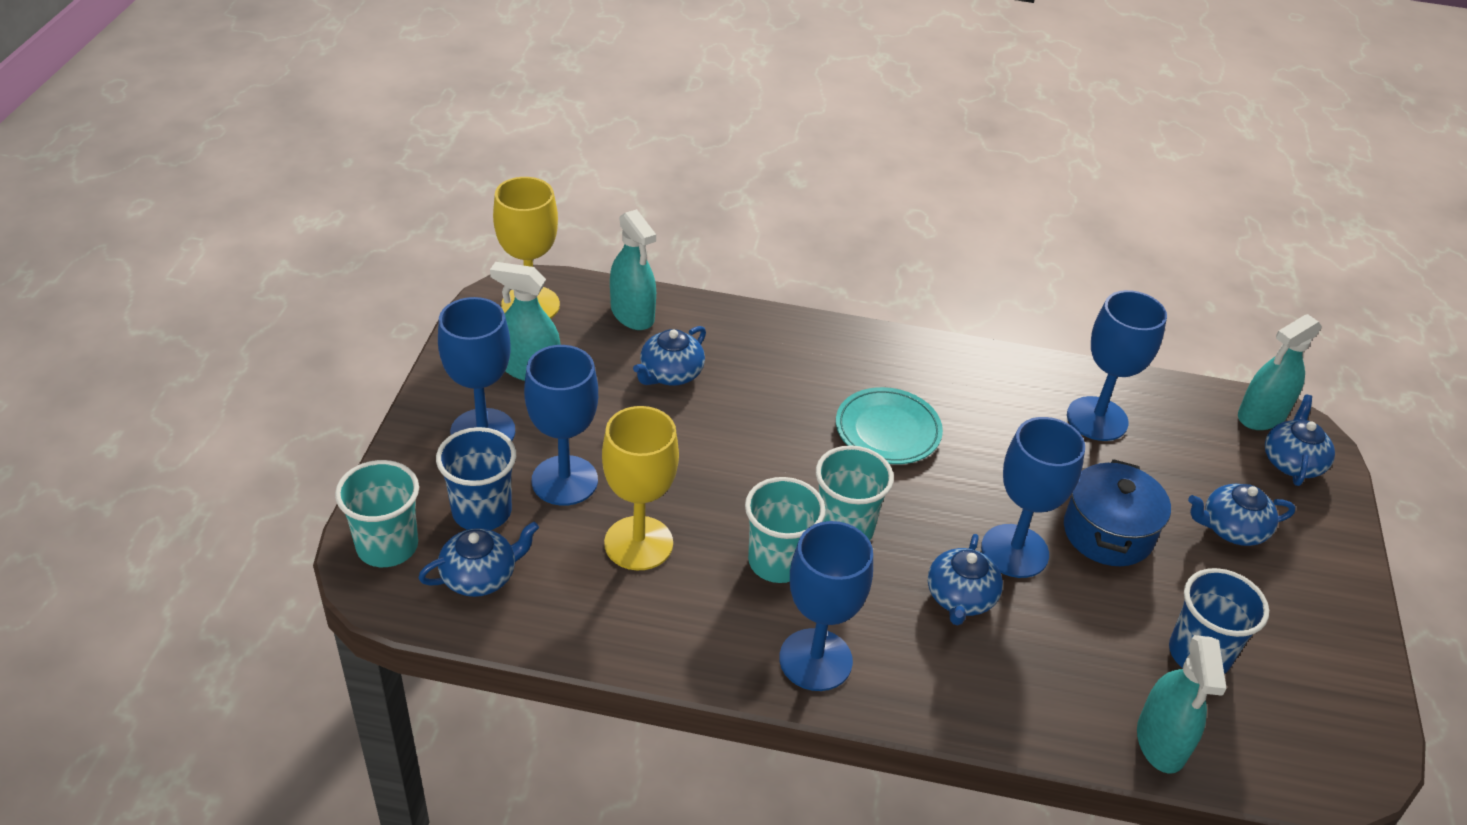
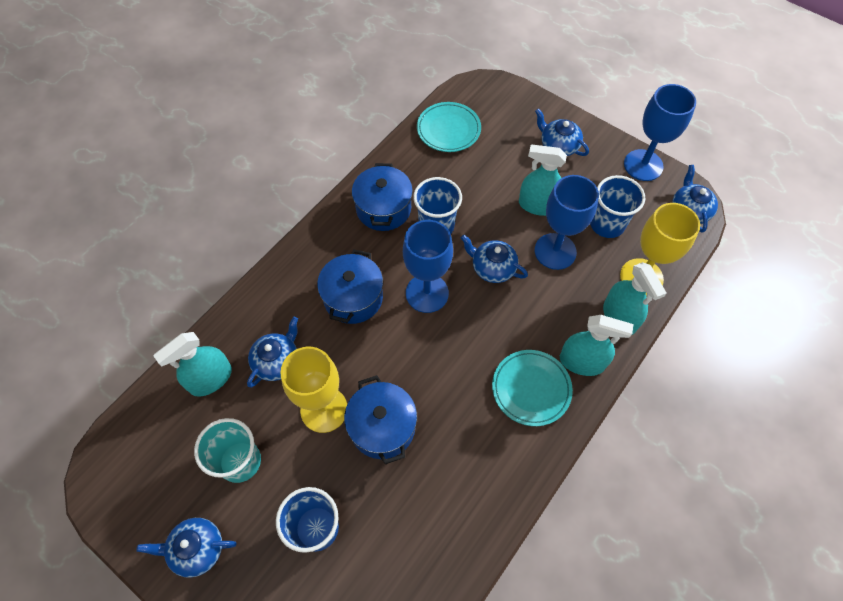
blue cup: [436,427,516,530] [1169,568,1269,674] = 2 -> [276,487,339,553] [413,177,462,234] [590,175,645,238] = 3
blue goblet: [438,297,515,441] [524,345,598,506] [779,521,873,691] [981,417,1085,578] [1067,290,1167,441] = 5 -> [403,220,453,313] [535,175,599,270] [624,84,696,181] = 3
blue pot: [1064,459,1171,566] = 1 -> [317,249,383,324] [344,375,417,464] [352,163,413,231] = 3
turquoise cup: [335,460,419,567] [745,477,825,583] [816,445,894,541] = 3 -> [194,418,261,483] = 1
turquoise plate: [836,387,943,464] = 1 -> [417,102,481,152] [492,350,573,426] = 2

